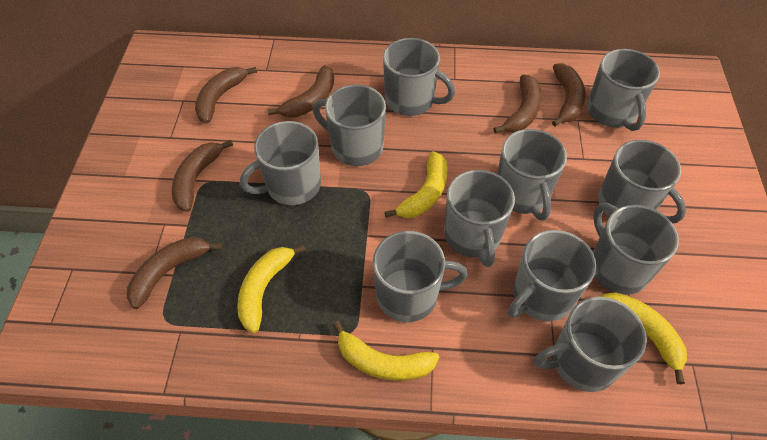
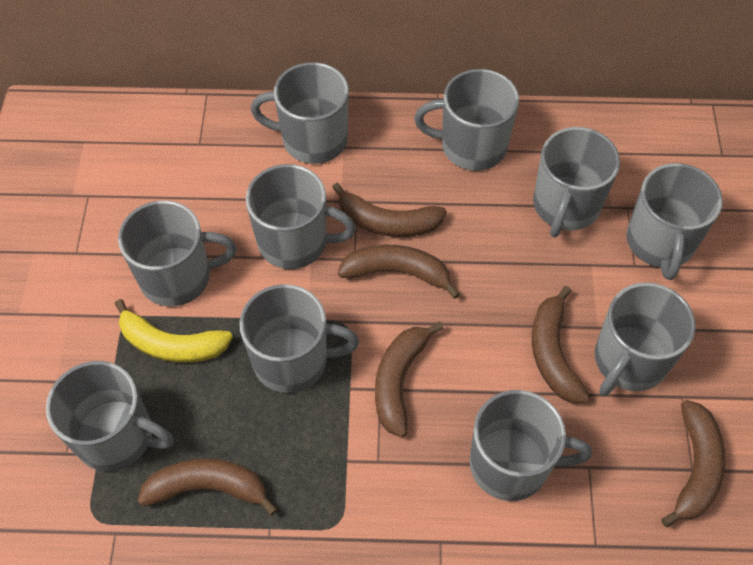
grey mug: [240,121,321,205] [313,85,386,166] [373,231,468,322] [383,38,455,116] [444,170,515,267] [497,129,567,221] [508,230,596,321] [534,297,647,392] [587,49,660,131] [593,203,679,295] [598,140,686,223] = 11 -> [46,361,174,472] [118,200,237,307] [239,284,359,393] [246,164,356,269] [251,62,349,164] [414,69,519,171] [469,390,592,501] [533,127,620,237] [595,282,696,396] [626,163,723,280] = 10
yellow banana: [237,244,306,333] [333,321,439,381] [384,151,448,218] [600,292,687,384] = 4 -> [115,299,233,363] = 1

